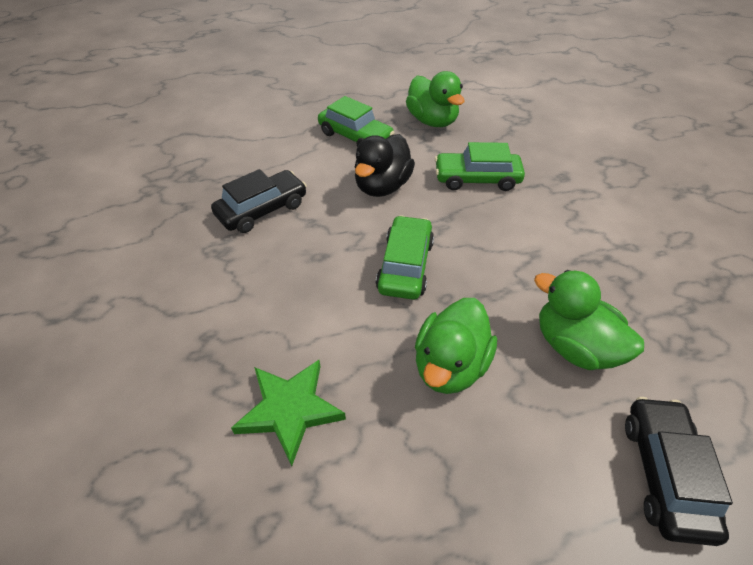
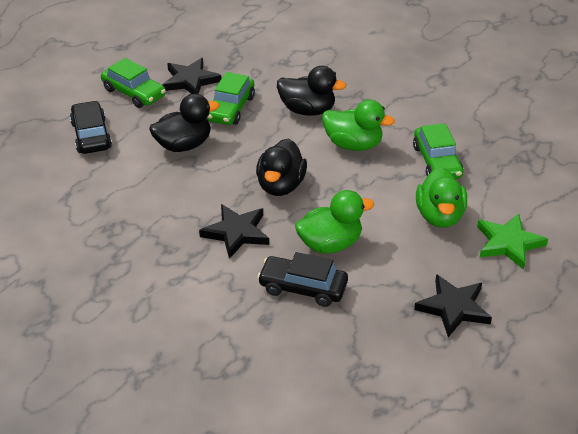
black duck: [355,134,415,197] = 1 -> [149,93,219,152] [256,139,307,196] [277,66,346,116] = 3
black star: none = 0 -> [163,58,221,94] [199,204,269,259] [414,274,492,337] = 3

